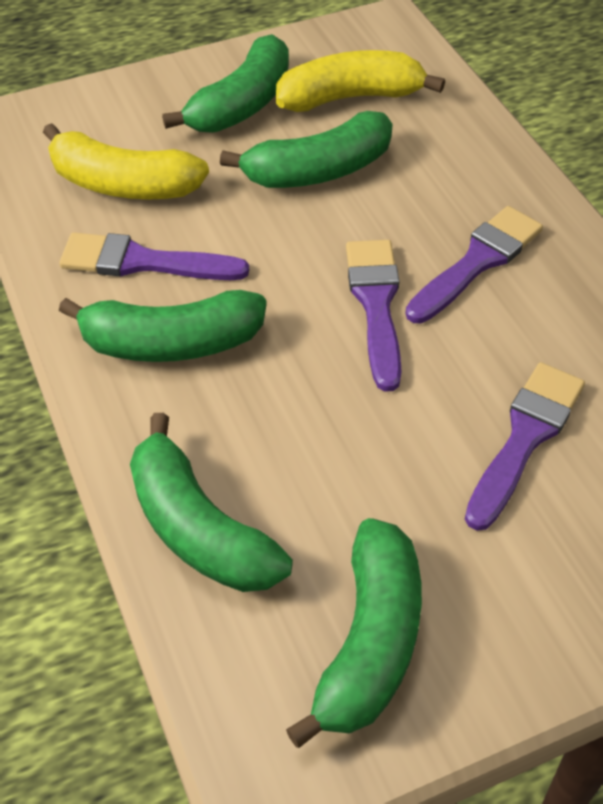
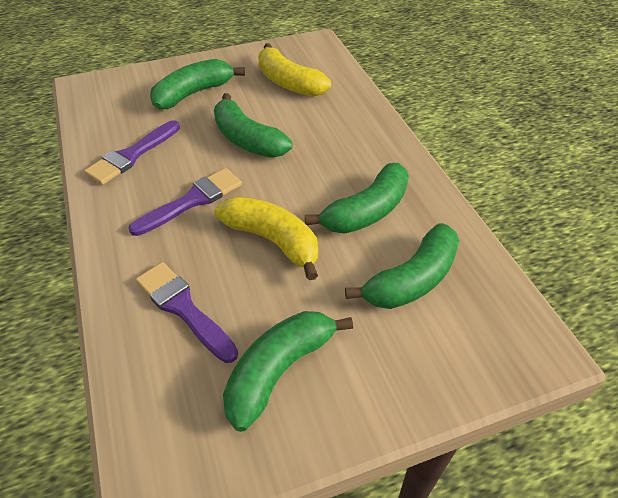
purple brush: [59,232,249,280] [346,240,401,392] [405,206,543,324] [465,362,585,531] = 4 -> [84,120,180,185] [128,168,242,236] [136,262,238,363] = 3

